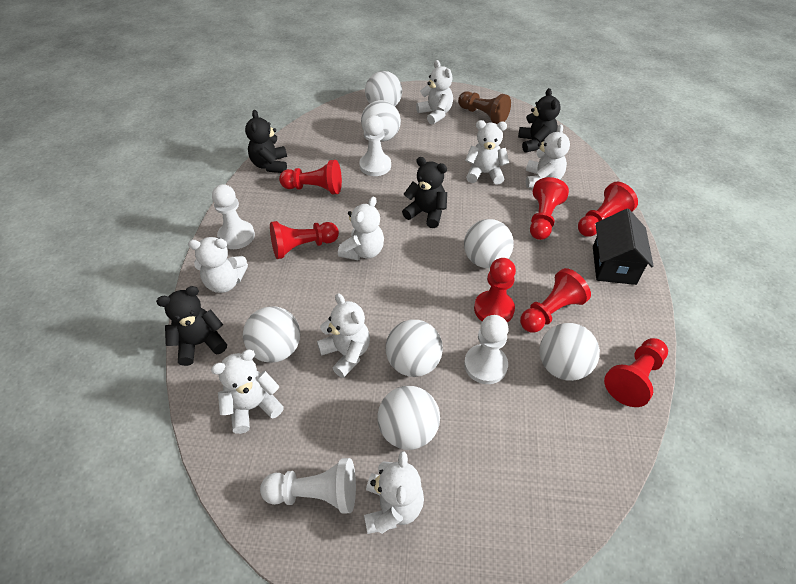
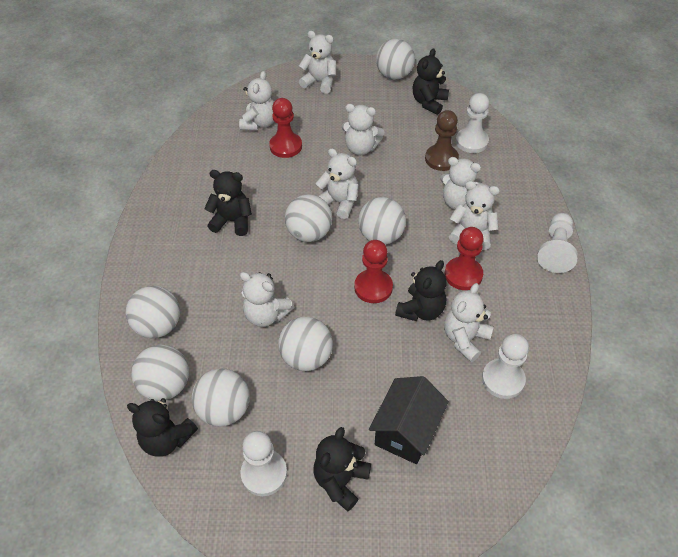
black teddy bear: [156,286,227,366] [245,110,287,173] [402,157,447,228] [518,88,561,153] = 4 -> [127,398,198,457] [204,170,252,236] [313,427,371,511] [395,260,447,321] [412,48,449,115] = 5
red pawn: [270,221,339,259] [279,160,342,194] [474,258,516,323] [520,268,591,332] [530,177,569,240] [578,182,638,237] [604,338,668,407] = 7 -> [269,98,302,158] [354,240,393,303] [445,227,484,290] = 3

